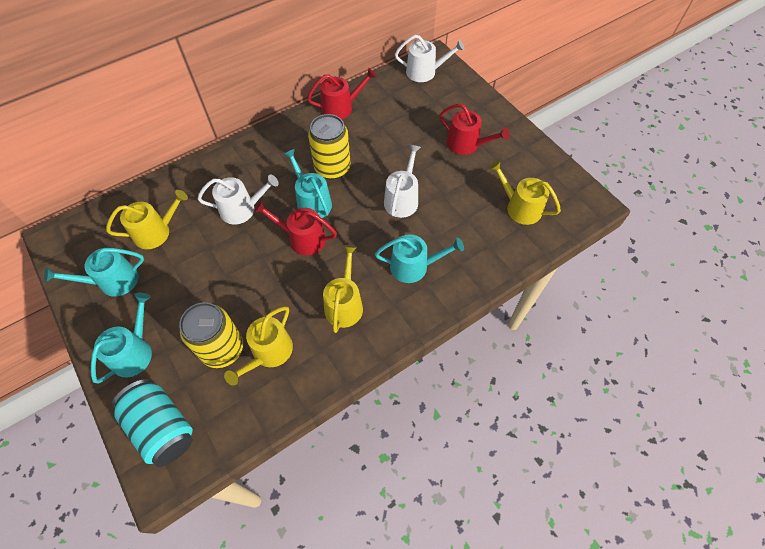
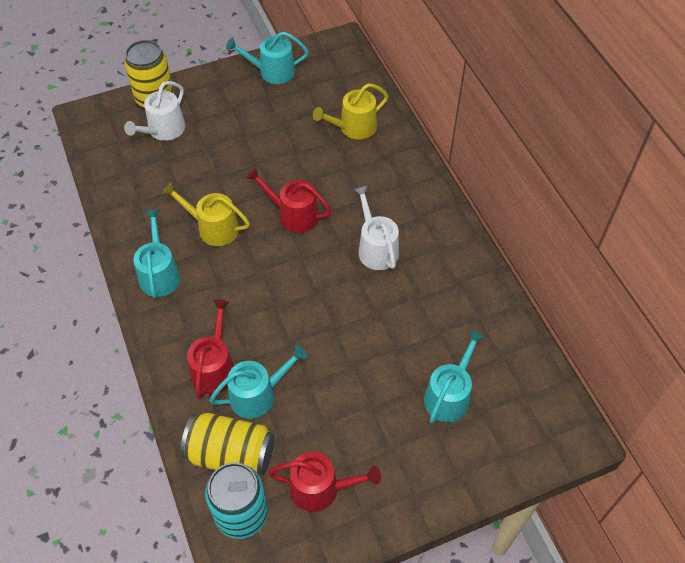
white watering can: [197,175,279,225] [384,144,421,218] [395,35,465,82] = 3 -> [124,81,186,141] [354,186,399,270] = 2
yellow watering can: [106,190,188,249] [224,306,293,386] [323,245,363,333] [489,160,561,225] = 4 -> [162,182,250,246] [313,83,388,139] = 2

